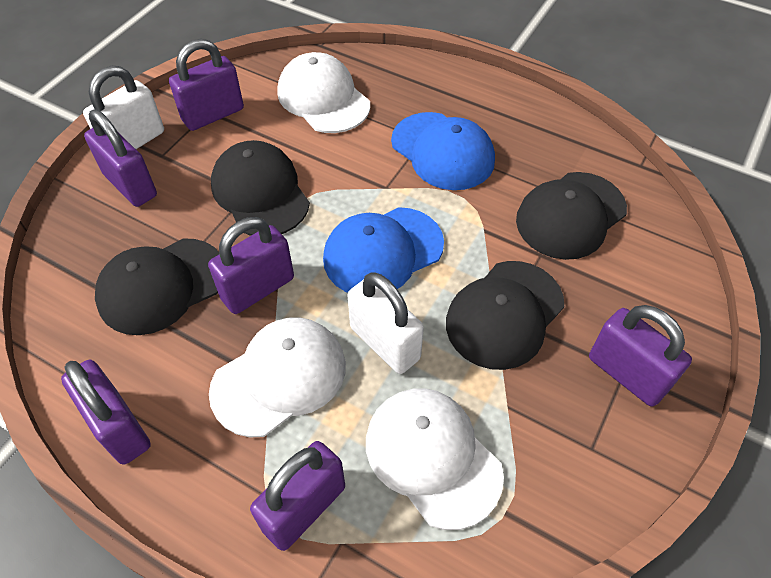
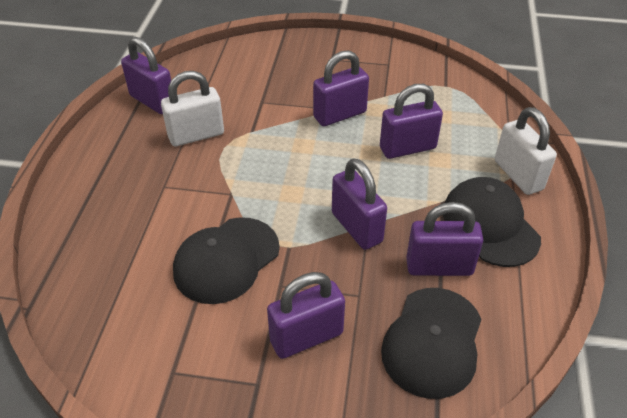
black cap: [95,238,219,335] [211,140,310,236] [446,261,564,370] [516,172,627,260] = 4 -> [173,217,280,304] [381,288,482,399] [443,177,541,267] = 3
blue cap: [323,207,444,293] [391,112,495,190] = 2 -> none = 0
white cap: [209,317,346,438] [277,52,370,133] [366,388,504,530] = 3 -> none = 0

